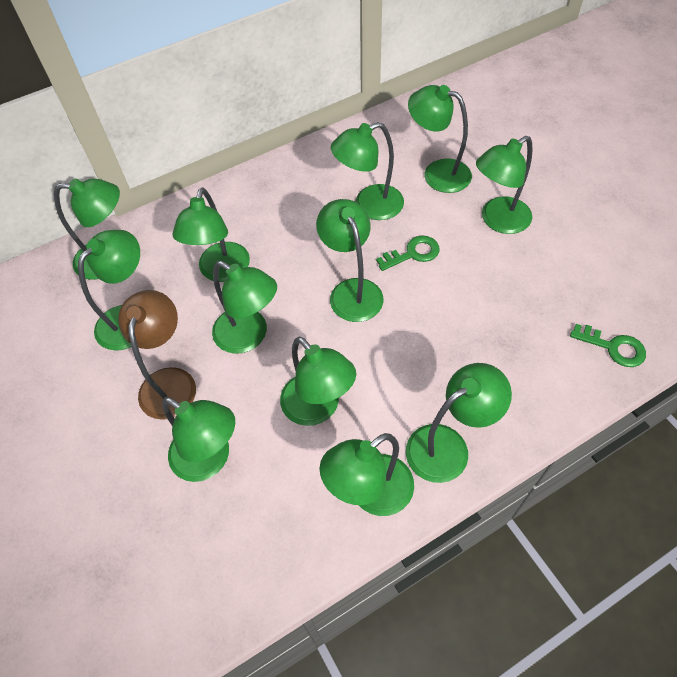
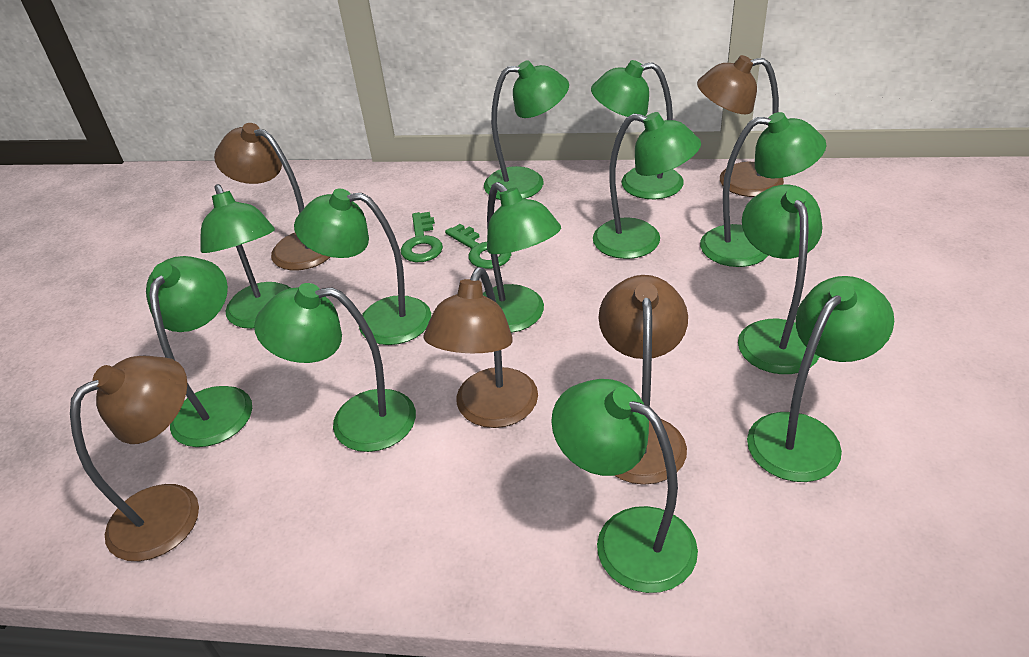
brown lamp: [118,290,196,420] = 1 -> [70,356,199,561] [214,123,330,270] [423,267,538,428] [599,275,688,485] [697,55,784,197] = 5

